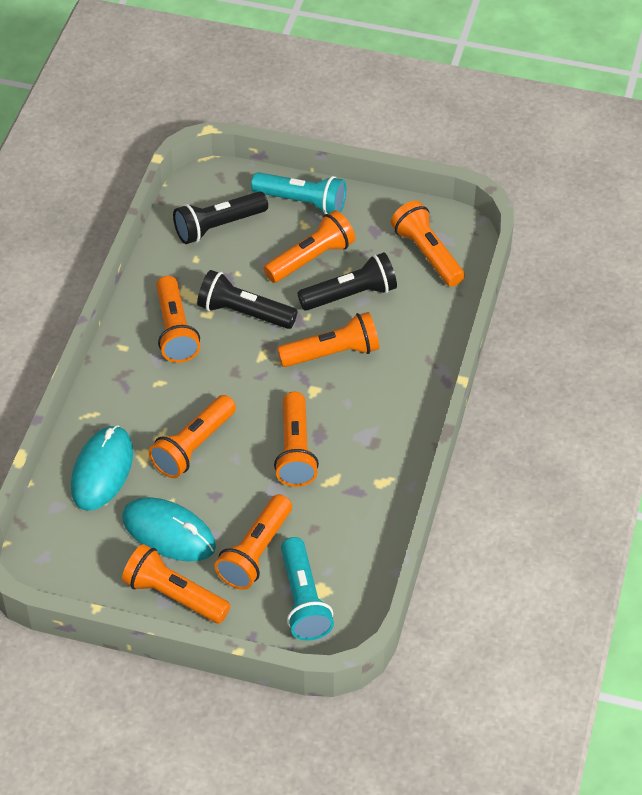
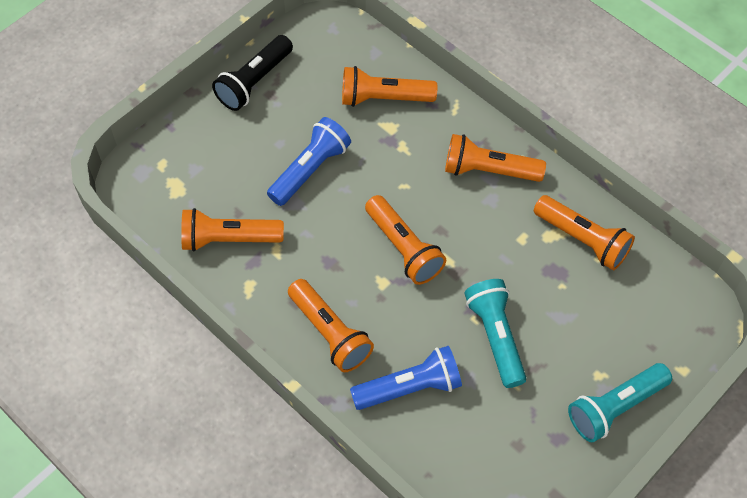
black flashlight: [173,191,268,244] [197,270,298,329] [297,252,397,311] = 3 -> [212,35,293,111] = 1
blue flashlight: none = 0 -> [267,117,351,206] [350,346,462,410] = 2
orange flashlight: [122,544,230,623] [149,395,236,478] [156,276,200,363] [214,494,292,590] [263,210,355,283] [274,392,319,487] [277,312,379,367] [391,201,465,287] = 8 -> [181,208,284,252] [288,279,374,372] [342,66,437,107] [365,195,446,285] [445,134,546,182] [534,195,635,270] = 6
turquoise mouse: [71,425,133,510] [122,497,216,562] = 2 -> none = 0

